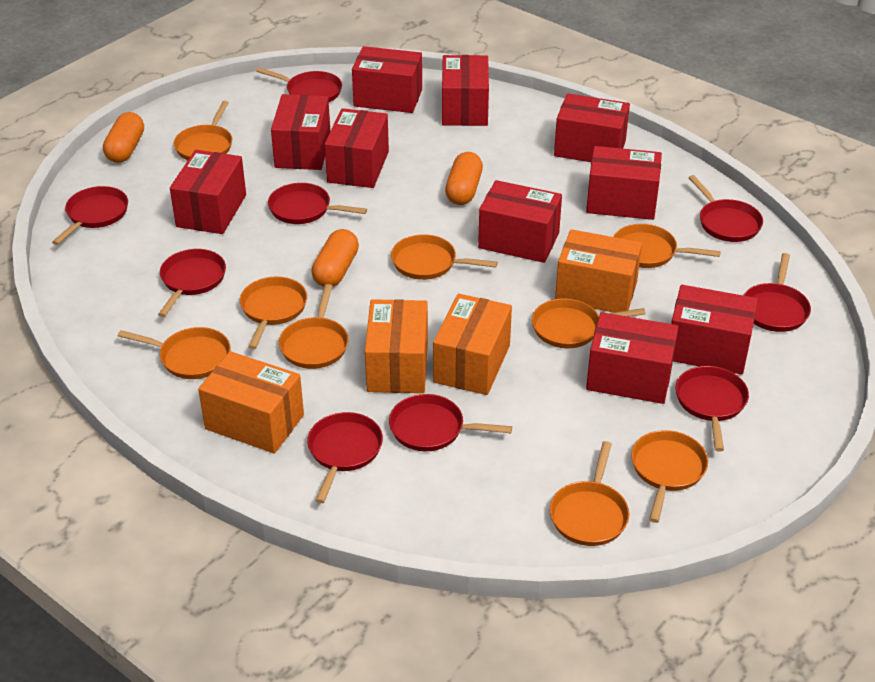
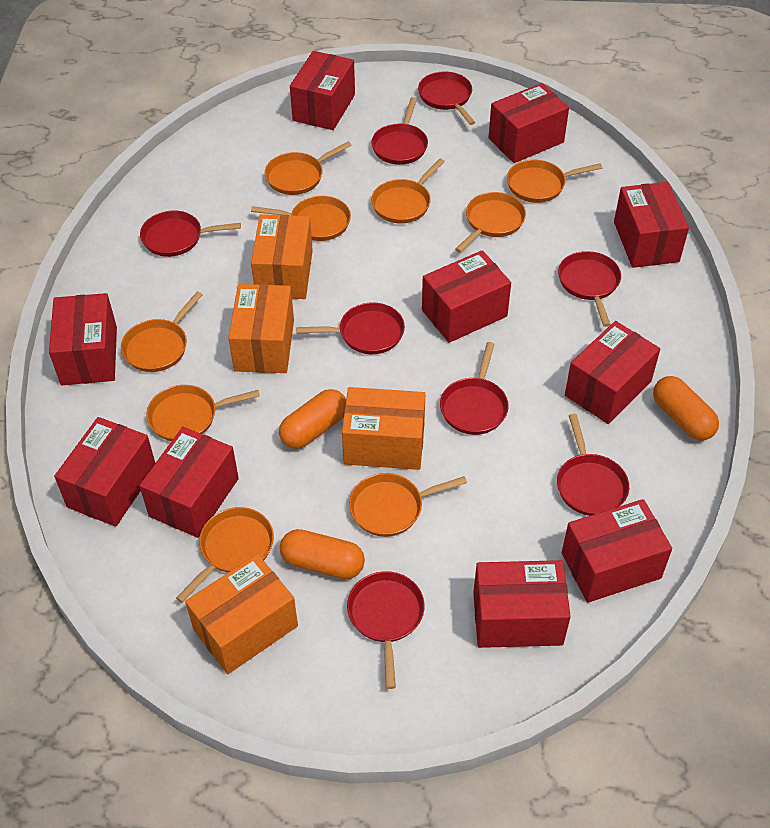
red pan: [52,186,128,245] [158,249,226,317] [256,68,342,102] [268,183,367,224] [307,412,383,503] [389,394,512,451] [675,366,749,452] [688,175,763,242] [743,253,811,332] = 9 -> [140,211,241,257] [296,302,405,354] [347,571,425,689] [371,97,428,165] [418,72,475,125] [440,342,509,435] [557,414,629,516] [558,251,621,327] = 8

